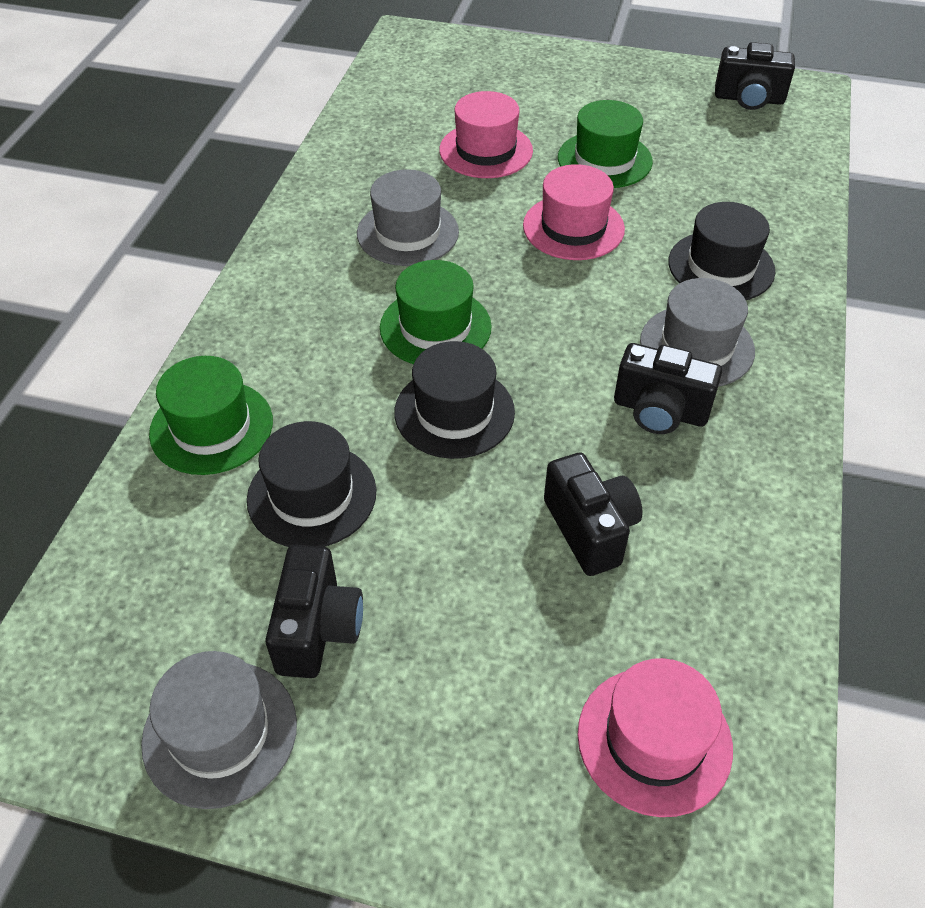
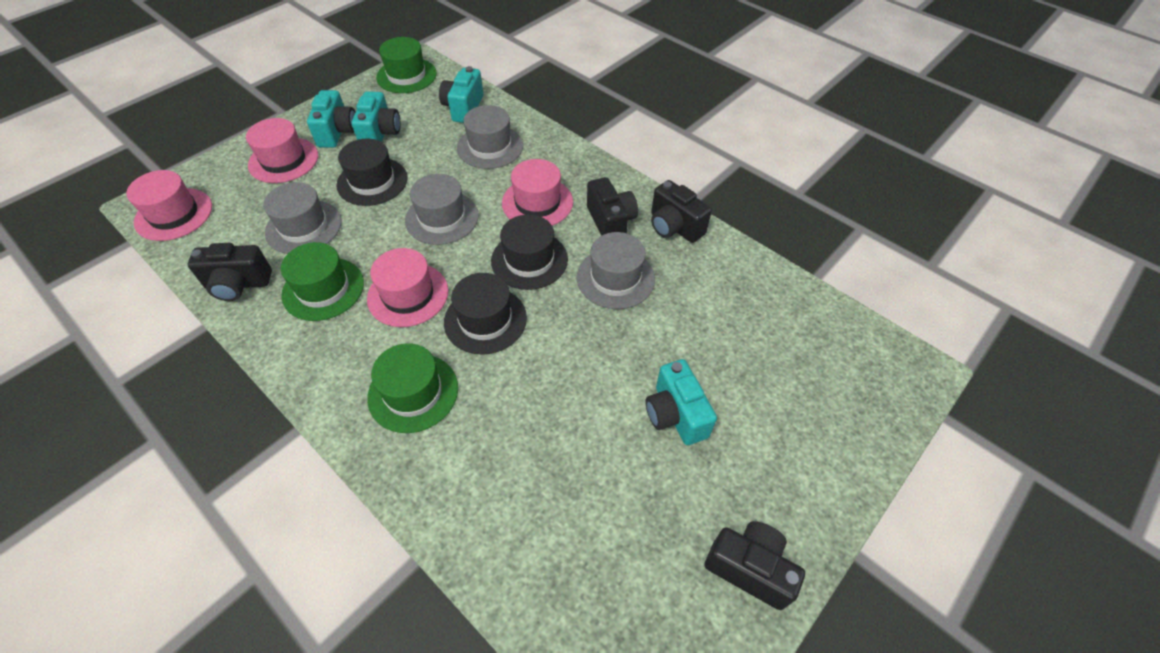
grey hat: [141,651,297,809] [357,169,459,266] [640,278,755,386] = 3 -> [263,182,341,254] [405,174,479,245] [457,105,523,169] [577,232,655,309] = 4
pink hat: [439,91,533,178] [523,164,625,260] [578,658,733,817] = 3 -> [126,170,212,241] [246,118,318,183] [367,248,448,327] [502,159,573,226] = 4
turquoise camera: none = 0 -> [307,90,355,148] [352,91,401,142] [439,66,483,123] [645,359,717,445] = 4

